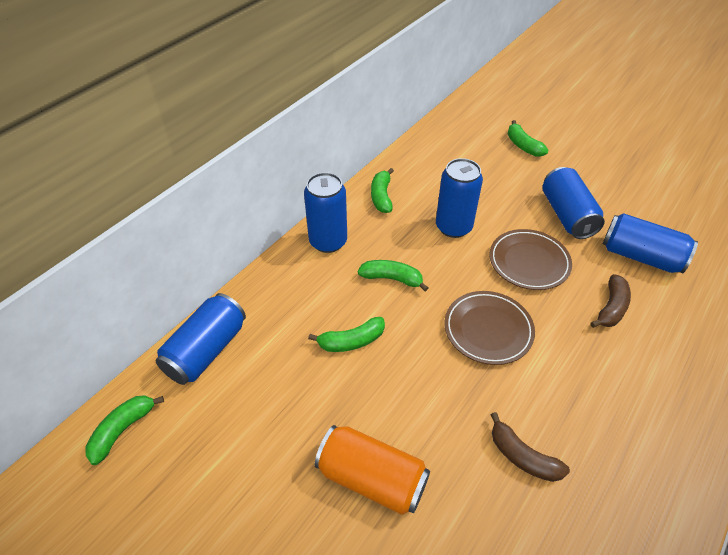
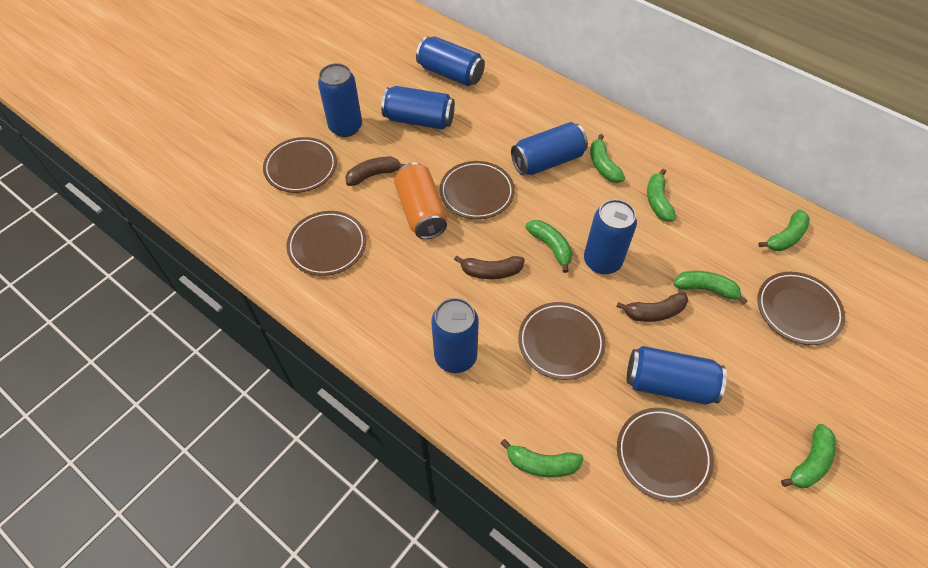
blue can: [156,293,246,385] [304,172,347,253] [436,158,483,238] [542,167,605,239] [603,213,698,273] = 5 -> [318,63,362,137] [381,86,455,130] [416,36,485,86] [431,298,479,373] [511,122,588,175] [584,199,637,274] [627,346,727,405] = 7
brown banana: [491,412,570,482] [591,274,631,328] = 2 -> [345,157,405,186] [454,256,525,279] [616,292,688,322] = 3
brown plate: [445,291,535,365] [489,229,572,290] = 2 -> [263,137,337,193] [286,211,366,276] [439,161,515,219] [518,302,606,380] [617,408,714,502] [757,272,845,345] = 6
green banana: [85,395,164,465] [308,317,385,352] [358,260,428,291] [371,168,394,213] [508,120,549,157] = 5 -> [500,439,584,478] [525,220,573,273] [590,134,625,183] [647,169,676,222] [674,271,748,305] [758,210,810,251] [781,424,836,488] = 7

